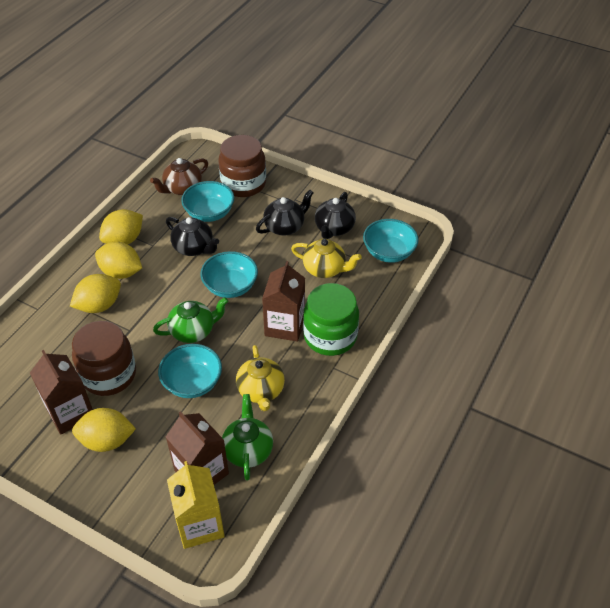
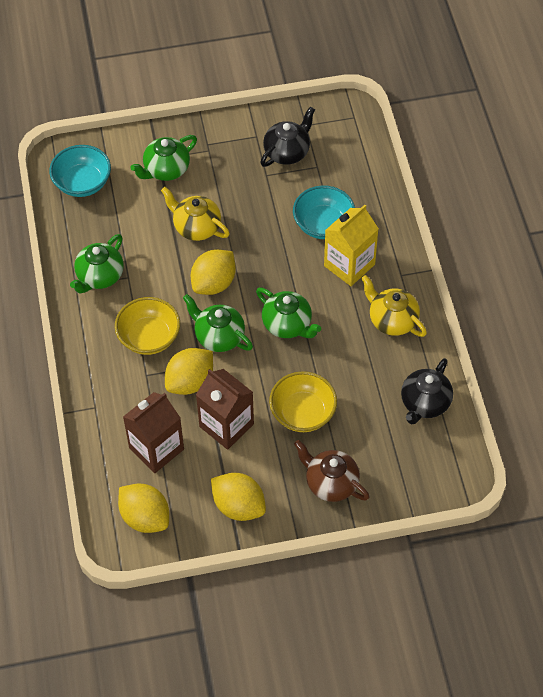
black teapot: [166,217,219,256] [256,190,314,236] [315,192,356,239] = 3 -> [260,107,315,167] [401,358,453,424] = 2
brown carton: [30,350,93,435] [166,411,229,485] [262,261,305,342] = 3 -> [123,392,184,473] [196,369,254,450] = 2
brown jar: [72,321,136,396] [218,135,266,197] = 2 -> none = 0
green jar: [303,283,359,356] = 1 -> none = 0
green teapot: [153,297,228,343] [222,394,273,481] = 2 -> [70,234,124,293] [130,135,197,181] [183,294,253,352] [256,287,321,338] = 4
turquoise bowl: [158,344,222,398] [181,181,234,222] [200,251,258,298] [363,219,419,263] = 4 -> [49,145,111,197] [293,186,355,239] = 2
yellow bowl: none = 0 -> [115,297,180,355] [269,371,337,432] = 2

